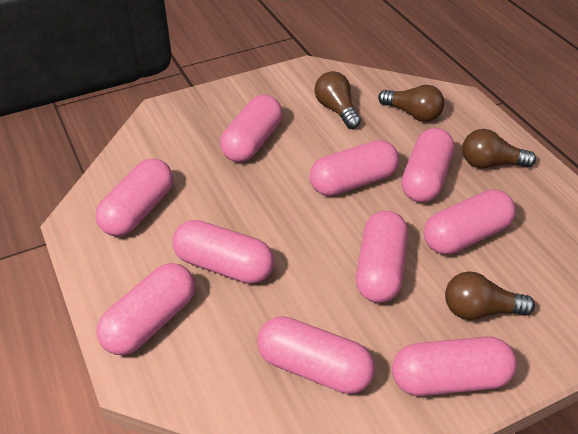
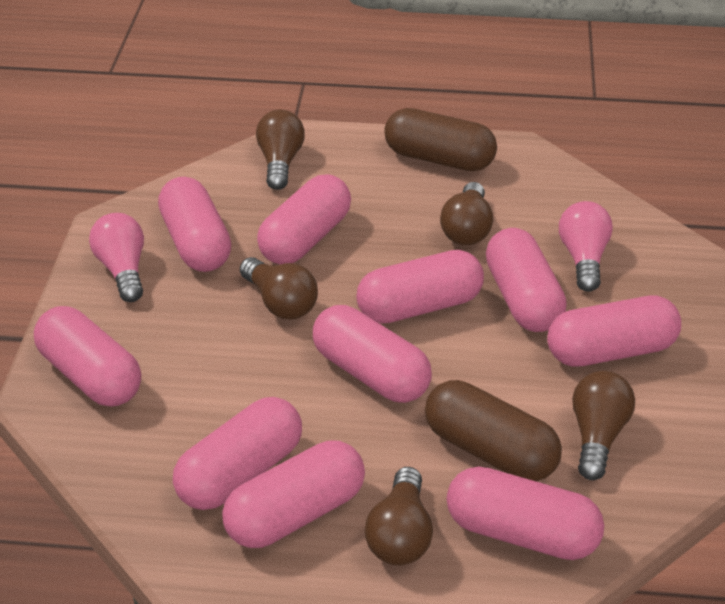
brown capsule: none = 0 -> [384,108,497,171] [425,380,562,481] = 2
brown light bulb: [315,71,361,129] [378,85,444,122] [445,271,535,320] [462,129,536,168] = 4 -> [240,257,318,320] [256,109,305,190] [365,467,433,565] [440,182,493,245] [572,371,635,480] = 5
pink light bulb: none = 0 -> [89,213,144,302] [559,201,613,292] = 2

